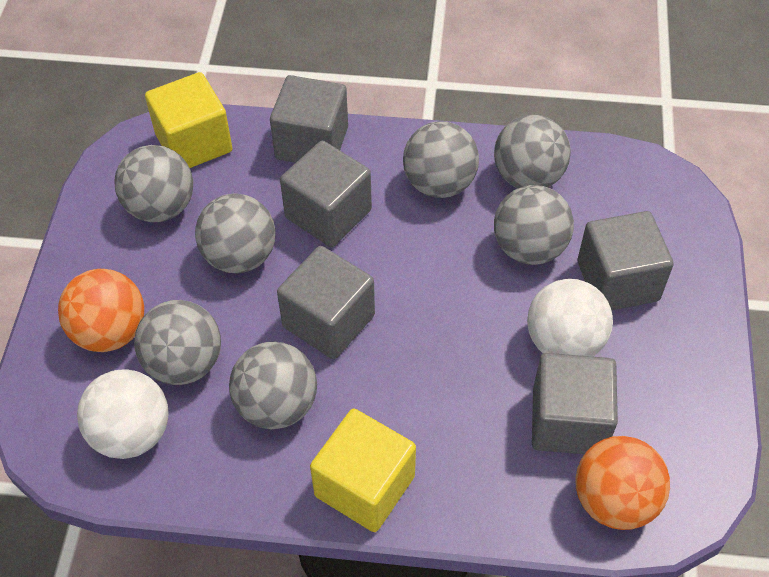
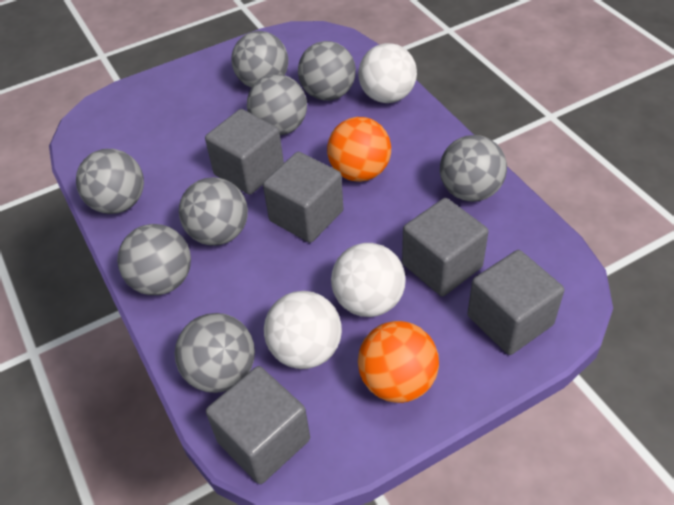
grey ball: [115,145,193,222] [134,300,221,385] [195,193,276,273] [229,342,317,429] [403,121,479,198] [494,115,571,188] [494,185,574,265] = 7 -> [76,149,144,214] [117,224,191,295] [175,313,255,393] [179,177,248,246] [231,31,288,88] [247,74,307,135] [298,41,356,100] [440,135,507,202] = 8
white ball: [77,369,169,459] [527,279,613,357] = 2 -> [264,291,342,369] [331,243,406,317] [358,43,417,103] = 3
yellow cube: [145,72,233,168] [310,409,416,532] = 2 -> none = 0

